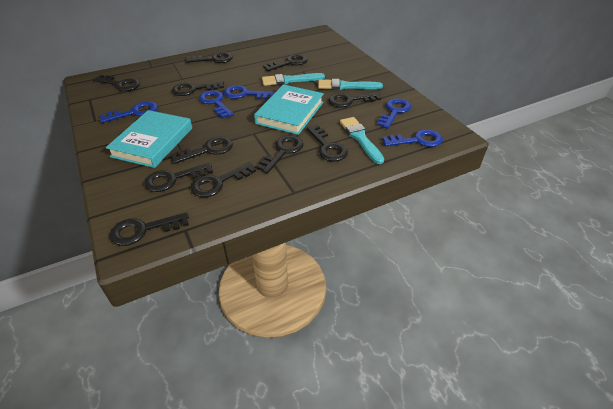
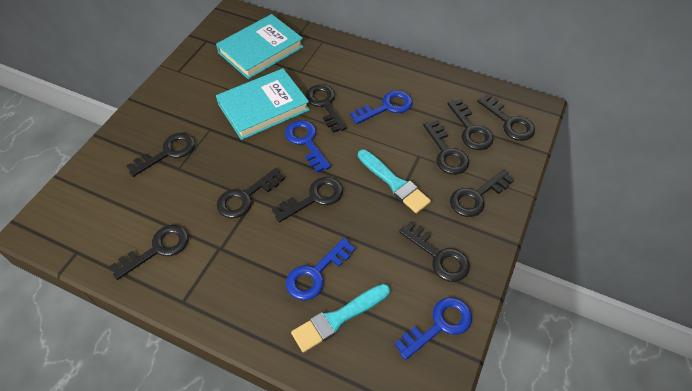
black key: [93,75,140,91] [110,212,189,246] [145,162,213,192] [170,136,233,164] [172,81,224,96] [186,52,233,63] [191,162,256,197] [257,136,303,173] [263,54,307,71] [307,125,348,161] [328,92,381,107] = 11 -> [110,225,189,280] [126,133,195,177] [217,168,285,218] [272,177,343,223] [305,84,347,133] [399,221,470,282] [423,120,469,175] [447,99,494,150] [450,170,514,217] [477,94,535,141] = 10
blue key: [100,101,158,123] [199,90,234,118] [224,85,275,100] [377,98,411,129] [382,129,443,147] = 5 -> [285,120,331,173] [286,238,355,300] [350,90,413,124] [394,297,472,360] = 4
turquoise brush: [262,73,325,86] [318,79,383,90] [340,117,384,164] = 3 -> [291,284,390,353] [358,150,431,214] = 2

